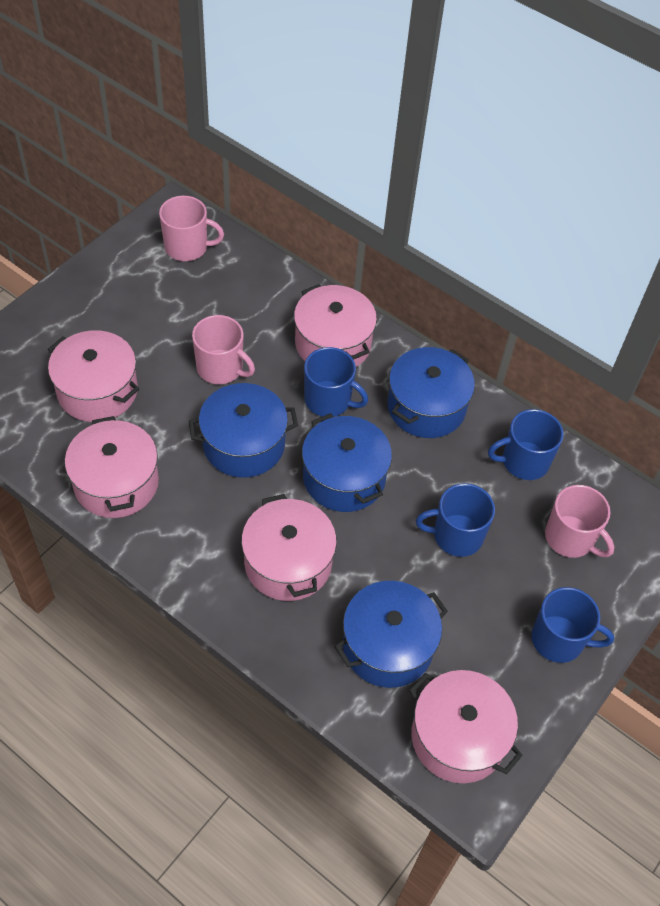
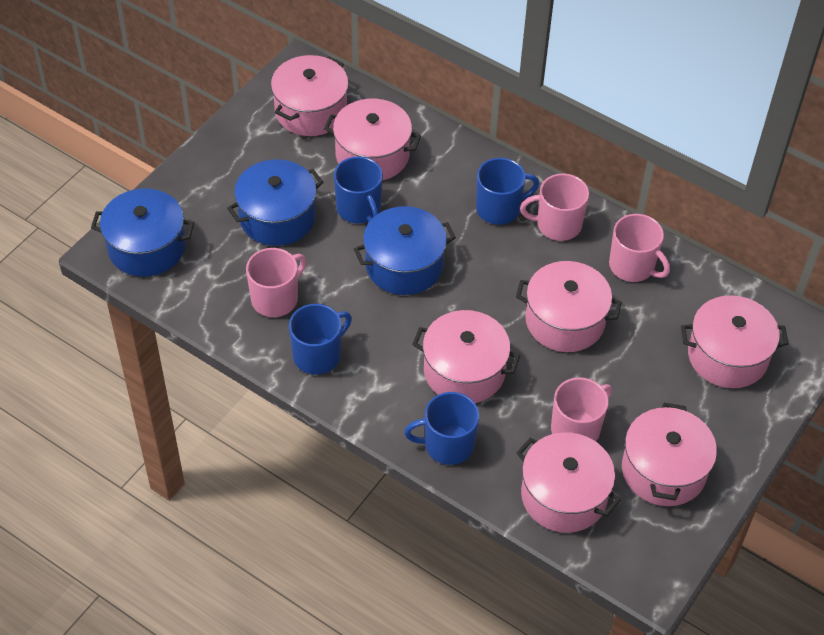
blue pot: [189,383,298,478] [302,413,392,512] [335,581,448,688] [387,347,475,438] = 4 -> [91,189,194,277] [227,159,323,246] [354,206,456,295] = 3
pink mug: [159,196,224,261] [192,315,255,384] [545,485,614,558] = 3 -> [246,248,306,317] [520,174,589,241] [551,377,612,441] [609,214,670,282] = 4
pink pot: [48,330,139,422] [65,416,159,518] [241,494,337,601] [294,284,377,367] [409,670,523,783] = 5 -> [271,55,349,136] [324,99,421,181] [412,310,520,403] [516,261,622,352] [516,432,621,533] [622,403,717,506] [681,295,789,388] = 7

